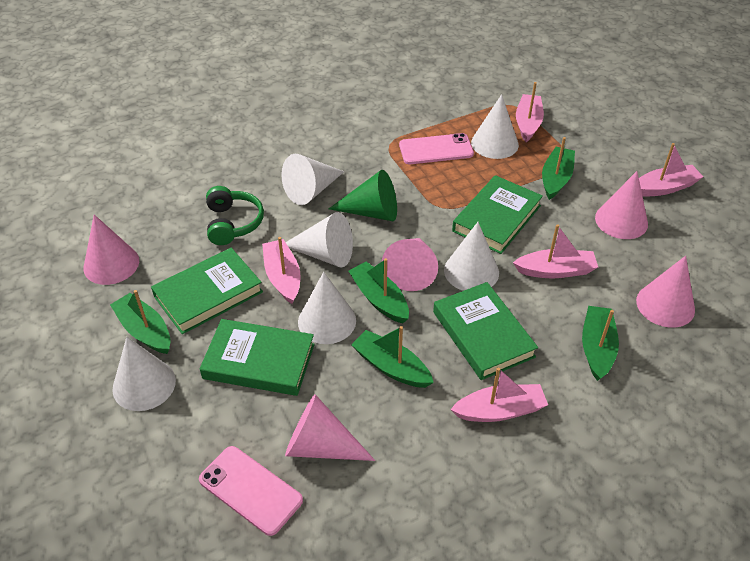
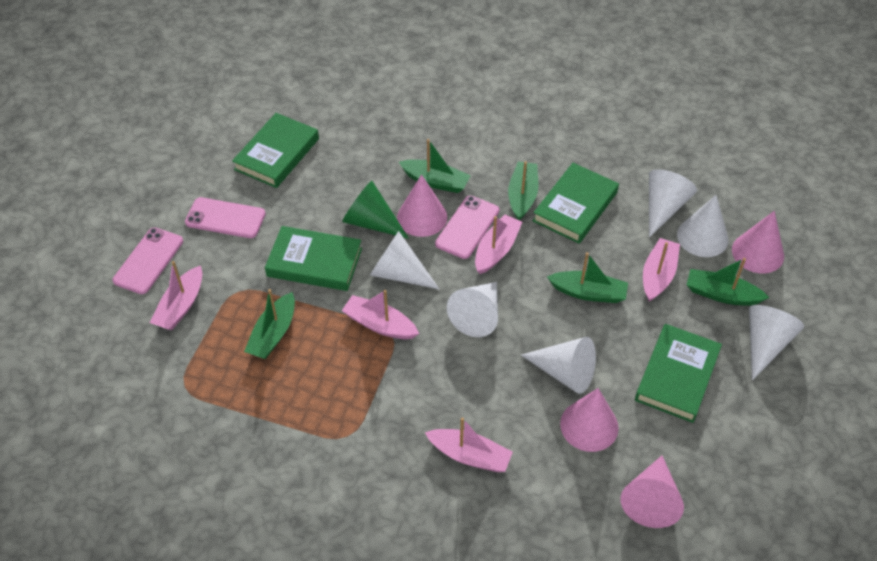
green headphones: [206,186,264,245] = 1 -> none = 0
pink cone: [84,215,139,285] [285,394,375,461] [382,238,438,291] [595,171,648,239] [636,256,695,328] = 5 -> [397,174,447,237] [560,388,619,452] [621,456,684,528] [732,211,784,273] = 4
pink phone: [199,446,303,536] [399,133,474,164] = 2 -> [113,228,183,294] [185,197,266,238] [435,196,499,259] = 3

